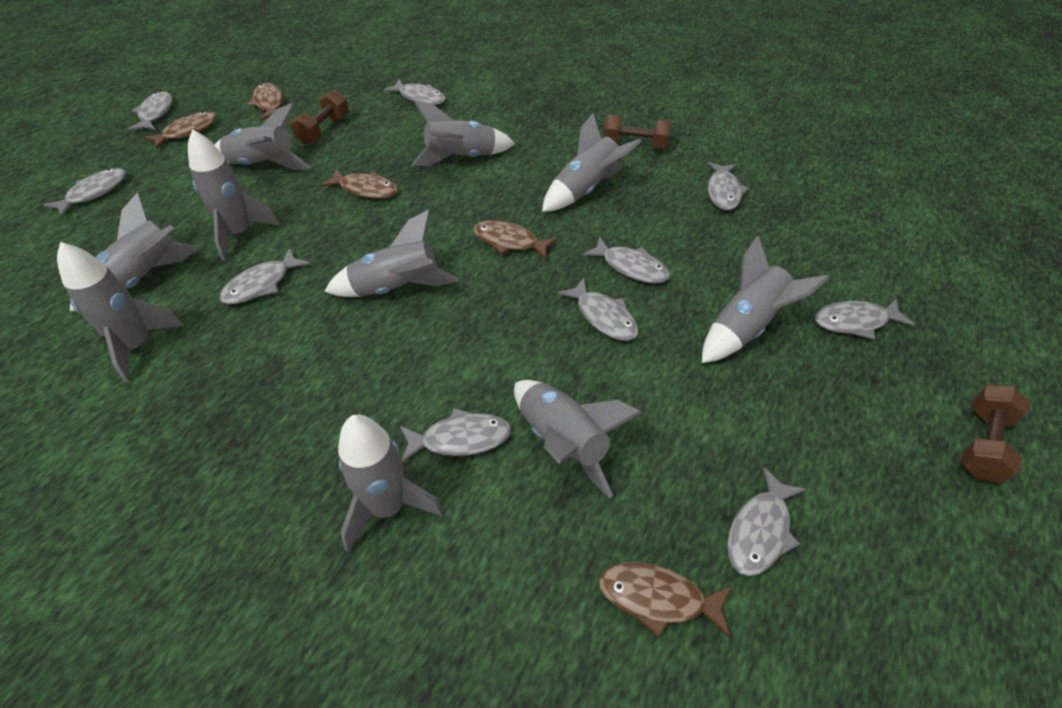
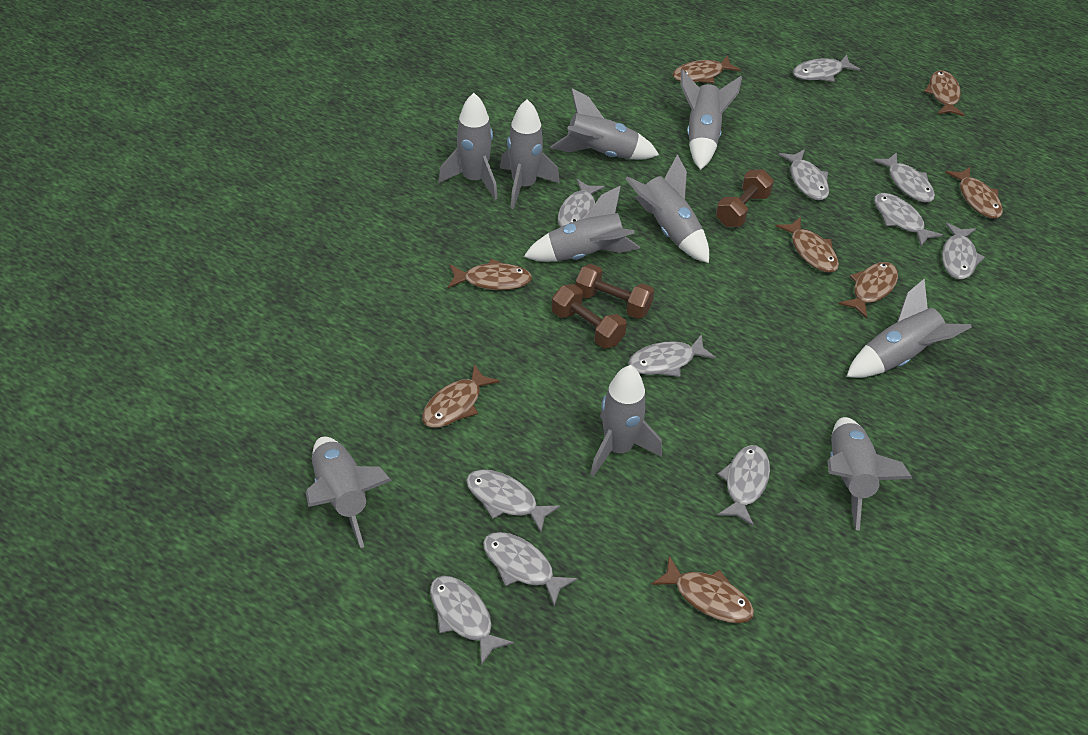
brown fish: [143,112,217,149] [247,83,283,121] [320,169,398,199] [473,220,558,260] [599,562,732,638] = 5 -> [422,364,500,428] [448,259,532,290] [651,556,754,623] [672,55,741,83] [775,217,839,273] [839,262,898,319] [924,70,965,116] [945,167,1003,219] = 8
grey fish: [44,168,126,217] [128,92,172,131] [219,248,310,304] [384,80,446,105] [400,408,512,463] [557,278,639,341] [582,236,670,283] [707,162,749,210] [727,467,806,576] [815,299,915,339] = 10 -> [430,576,514,665] [466,470,560,533] [483,532,578,606] [558,179,605,227] [628,334,716,377] [717,445,770,526] [779,149,829,200] [793,55,860,82] [873,152,935,202] [874,193,943,246] [942,223,985,279] = 11

